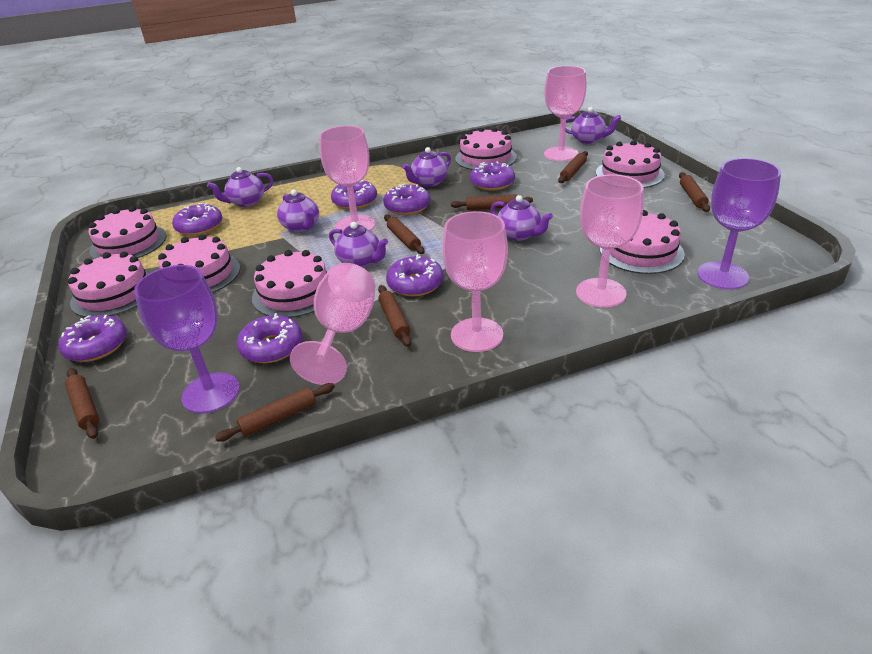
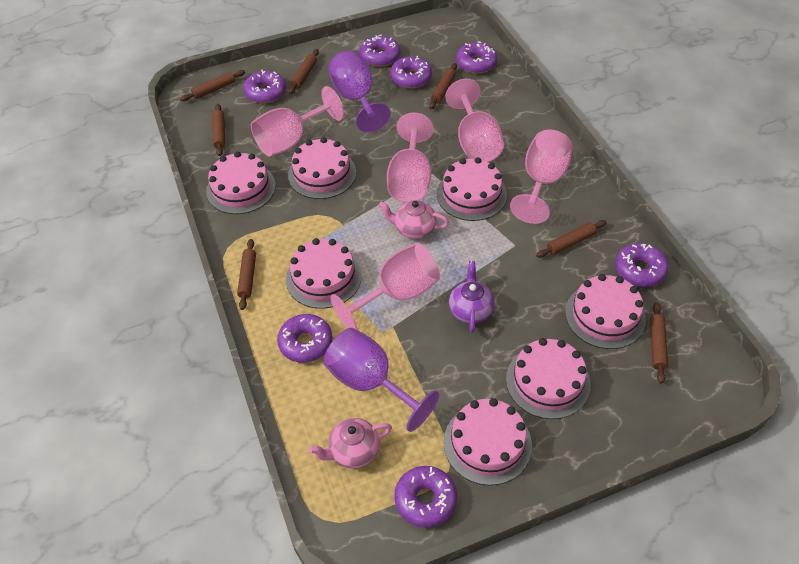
pink teapot: none = 0 -> [309,418,392,468] [379,200,449,239] = 2
purple teapot: [207,167,273,207] [277,190,319,232] [329,222,388,268] [402,147,451,187] [491,195,553,241] [565,107,621,144] = 6 -> [449,261,495,333] = 1

